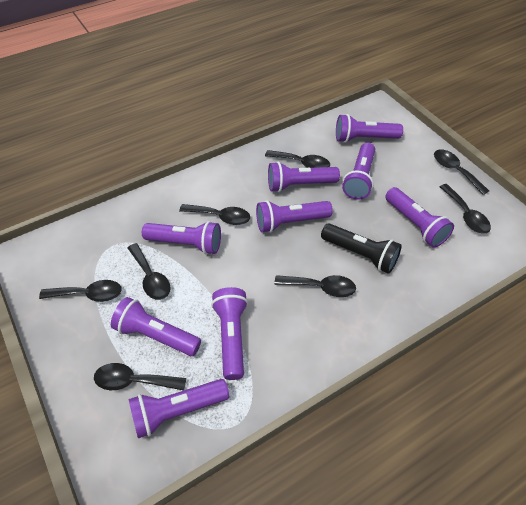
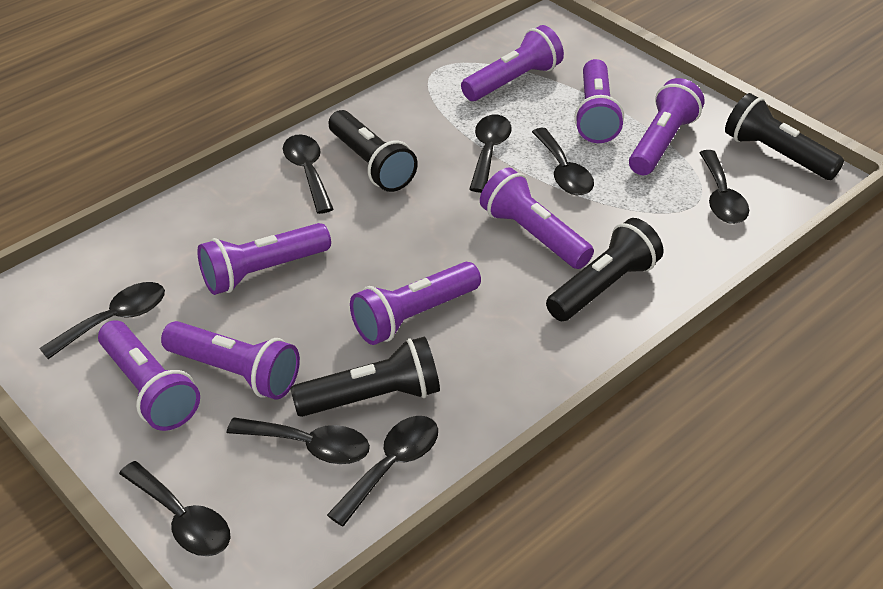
black flashlight: [321,223,402,274] = 1 -> [290,337,440,417] [329,110,418,192] [546,218,663,321] [725,93,844,180] = 4
purple flashlight: [111,297,201,356] [129,379,229,438] [142,221,221,255] [211,287,248,380] [256,200,333,233] [268,162,340,192] [336,114,403,143] [342,142,375,200] [385,187,454,247] = 9 -> [98,320,200,431] [161,321,300,400] [197,223,331,295] [350,262,481,345] [461,25,564,101] [480,168,594,269] [574,59,624,143] [629,78,705,175] = 8

